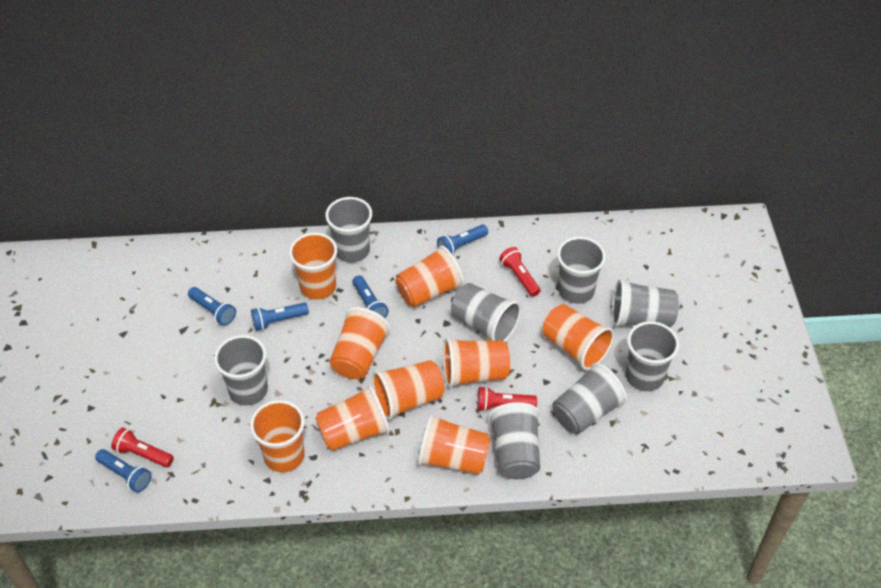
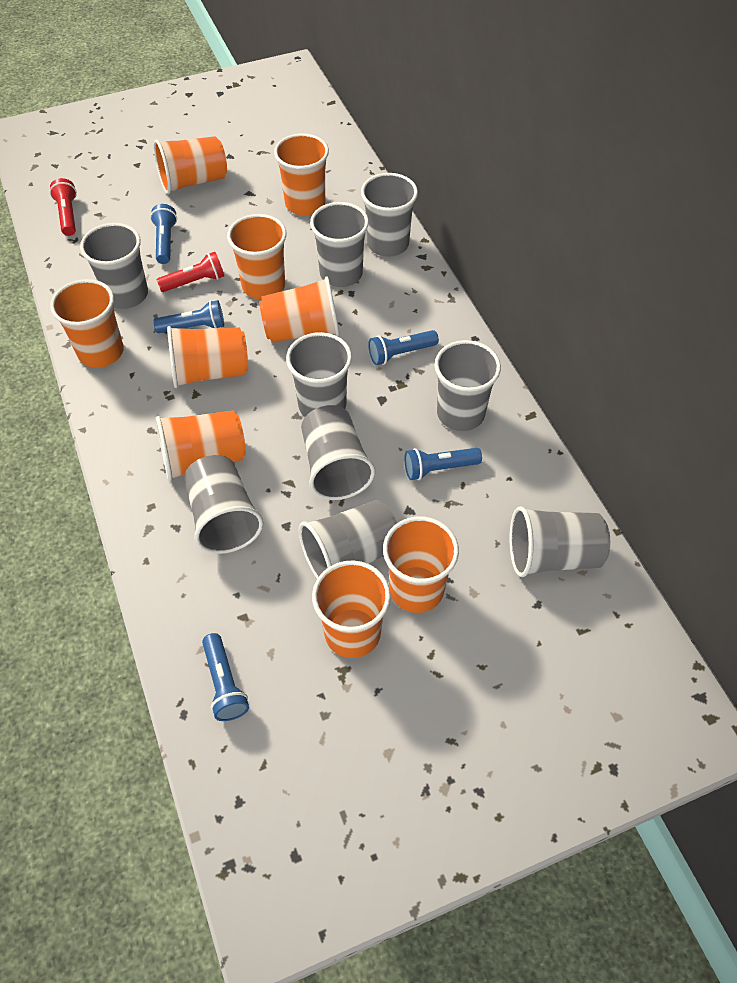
grey cup: [214,335,268,405] [325,197,372,262] [451,283,521,341] [488,402,540,479] [552,363,627,434] [557,237,606,304] [612,279,679,328] [626,321,679,391] = 8 -> [80,223,148,309] [184,455,263,554] [286,332,352,417] [299,500,397,578] [301,405,375,500] [310,202,369,287] [361,173,418,257] [435,340,501,431] [509,506,610,577] = 9
red flashlight: [111,427,174,467] [477,386,537,412] [499,247,540,297] = 3 -> [50,178,77,236] [157,252,224,292] = 2

